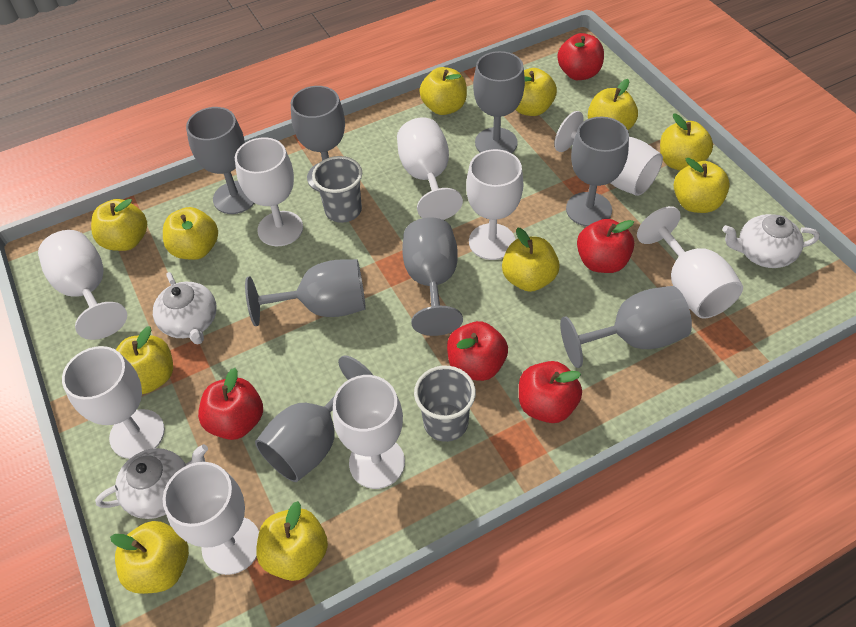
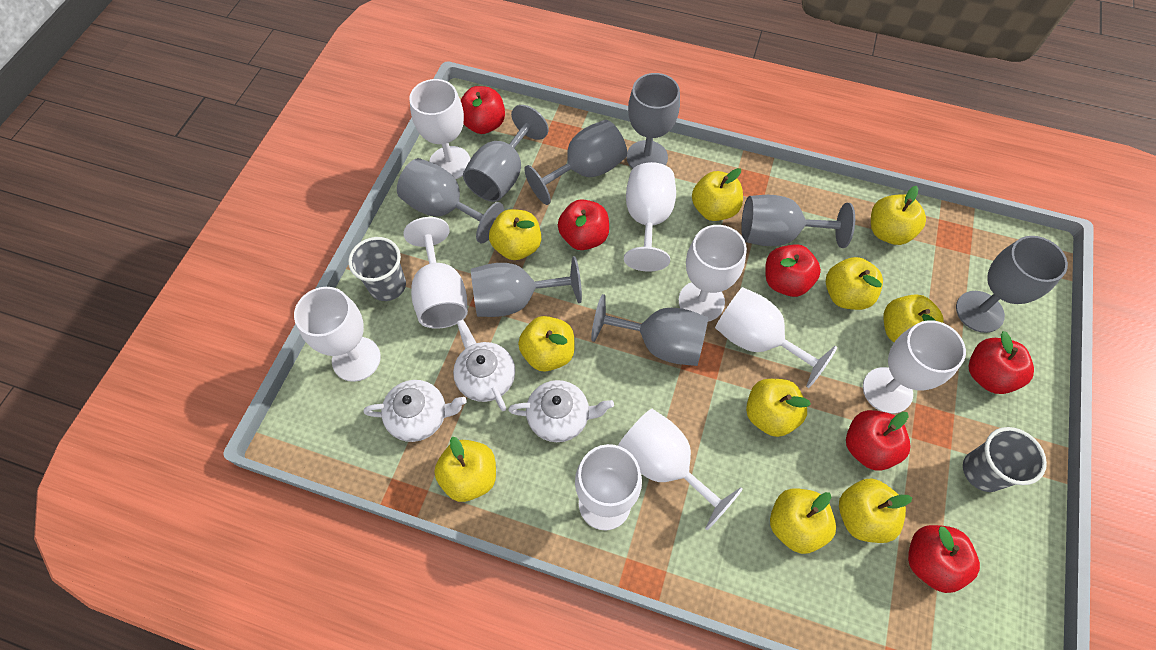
red apple: [198,368,263,440] [447,321,508,381] [519,361,582,423] [557,33,604,80] [577,219,634,273] = 5 -> [460,86,505,134] [558,199,609,250] [765,244,821,297] [846,410,911,471] [908,525,980,593] [969,331,1034,394] = 6
yellow apple: [91,199,147,251] [110,521,189,594] [116,326,173,394] [163,207,218,260] [256,501,328,581] [420,67,467,115] [502,227,560,292] [515,68,557,116] [588,79,638,130] [660,114,713,171] [674,158,730,213] = 11 -> [434,436,496,502] [489,209,541,260] [518,316,575,372] [692,168,743,221] [746,379,811,437] [770,488,836,554] [826,257,883,310] [839,478,912,543] [871,186,926,245] [884,294,944,342] = 10

